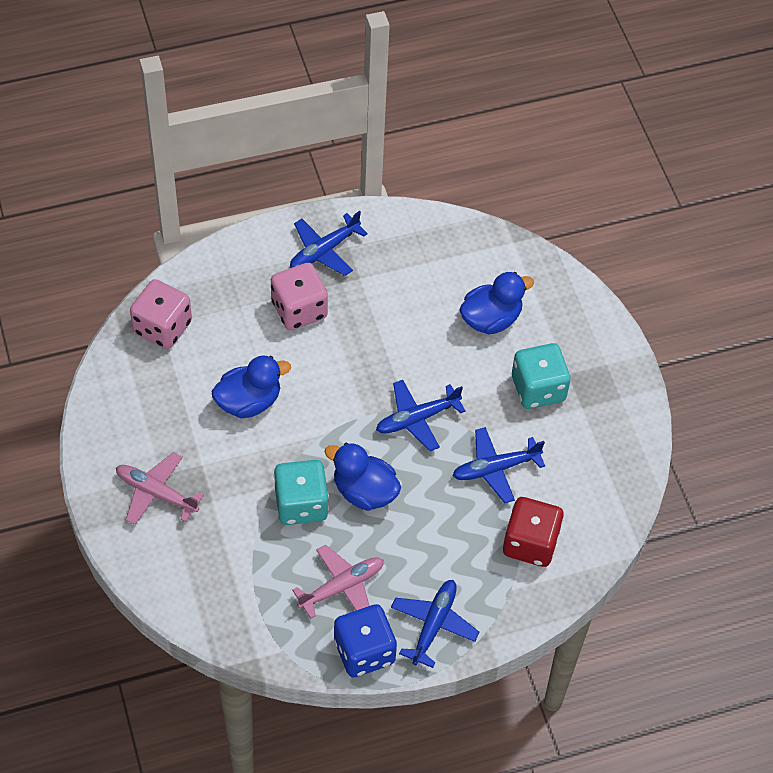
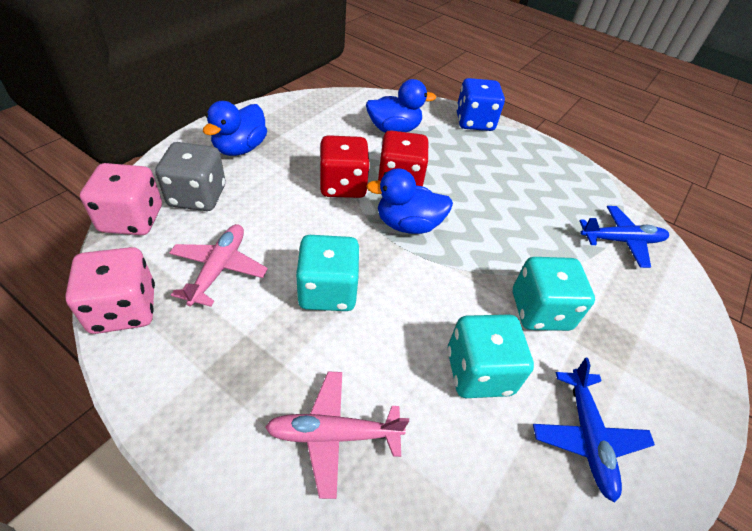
blue plane: [290,211,368,276] [376,380,466,451] [391,580,479,668] [452,427,545,503] = 4 -> [533,358,655,503] [579,206,669,268] = 2
grey dice: none = 0 -> [155,142,225,211] = 1
red dice: [503,497,564,567] = 1 -> [319,135,370,198] [377,130,429,186] = 2
turquoise dice: [274,460,329,525] [512,343,571,409] = 2 -> [296,235,360,311] [447,314,534,398] [513,257,595,331] = 3

